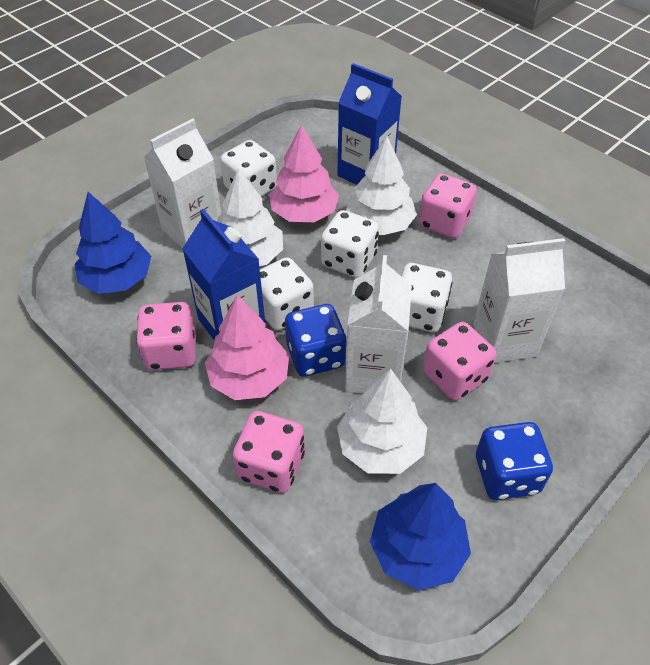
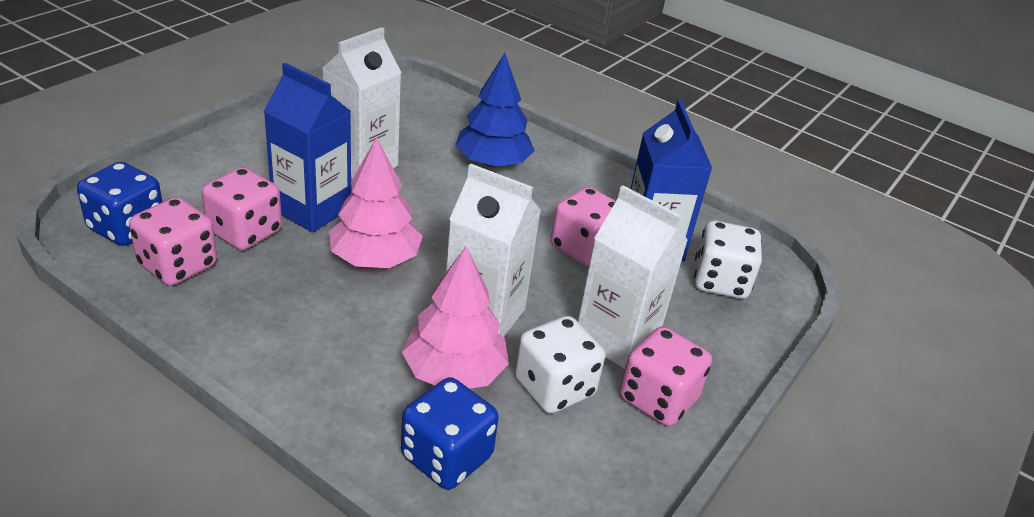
blue tree: [74,192,151,294] [370,483,471,590] = 2 -> [455,53,535,168] = 1
white dice: [220,140,277,197] [260,257,314,330] [321,210,379,278] [401,263,453,332] = 4 -> [515,316,605,414] [694,221,762,299] = 2
white tree: [218,168,283,266] [337,368,427,474] [346,136,417,235] = 3 -> none = 0

